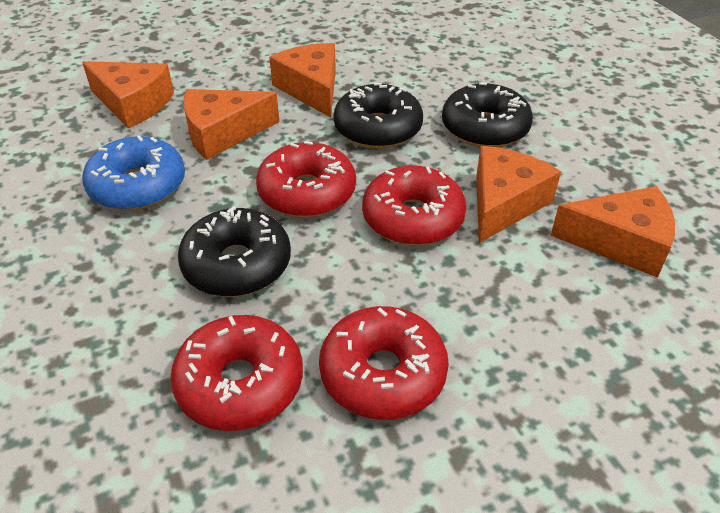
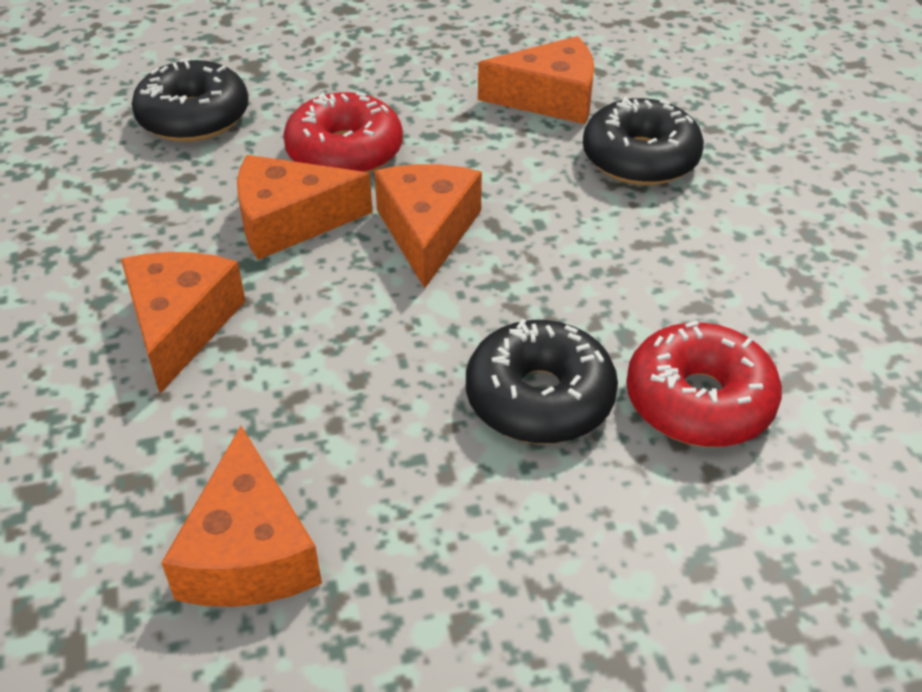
blue donut: [82,135,185,211] = 1 -> none = 0
red donut: [170,315,303,431] [256,141,356,218] [319,306,449,420] [362,166,467,246] = 4 -> [283,92,403,173] [626,321,782,447] = 2

